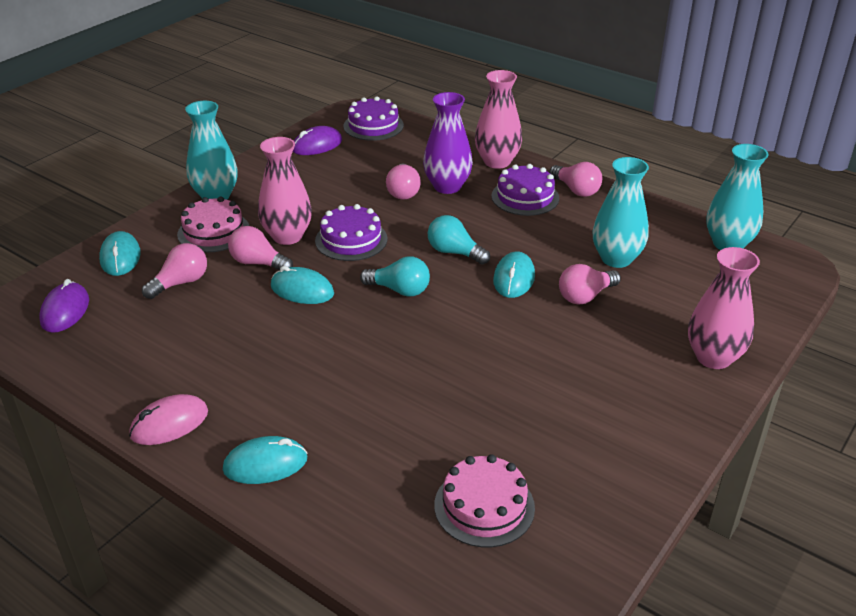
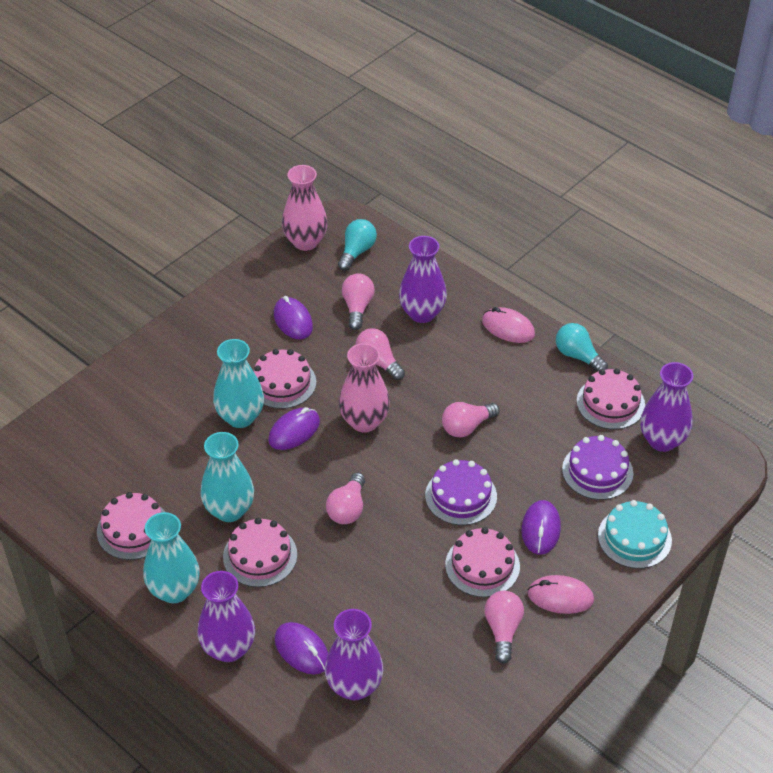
pink cake: [177,196,249,253] [434,454,535,547] = 2 -> [97,492,165,560] [223,518,297,587] [253,349,316,409] [445,527,520,597] [577,368,645,429] = 5
pink mouse: [129,394,208,445] = 1 -> [482,307,535,343] [527,575,594,614] = 2
pink vase: [258,137,312,245] [475,70,522,169] [688,247,760,369] = 3 -> [282,165,328,251] [339,343,390,433] = 2
purple cake: [315,204,387,261] [344,96,404,141] [491,164,559,216] = 3 -> [425,459,497,525] [562,435,633,500] = 2
purple mouse: [39,279,89,333] [293,126,342,155] = 2 -> [268,407,320,450] [274,296,313,340] [275,622,328,675] [522,500,561,555] = 4
purple vase: [423,92,473,194] = 1 -> [198,571,255,662] [325,609,383,700] [399,236,447,323] [640,362,693,452] = 4
turquoise cake: none = 0 -> [598,500,672,569] = 1
turquoise mouse: [99,231,141,276] [223,436,308,484] [271,266,334,304] [493,251,535,298] = 4 -> none = 0

